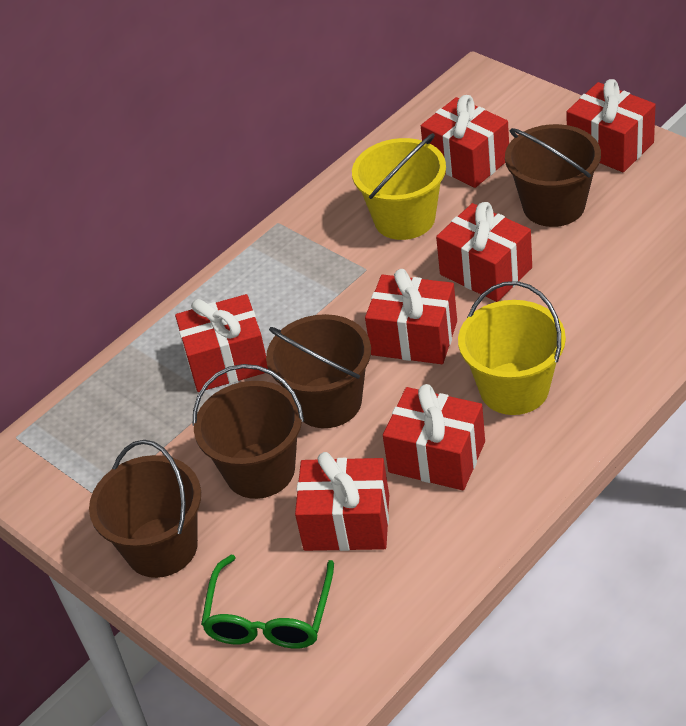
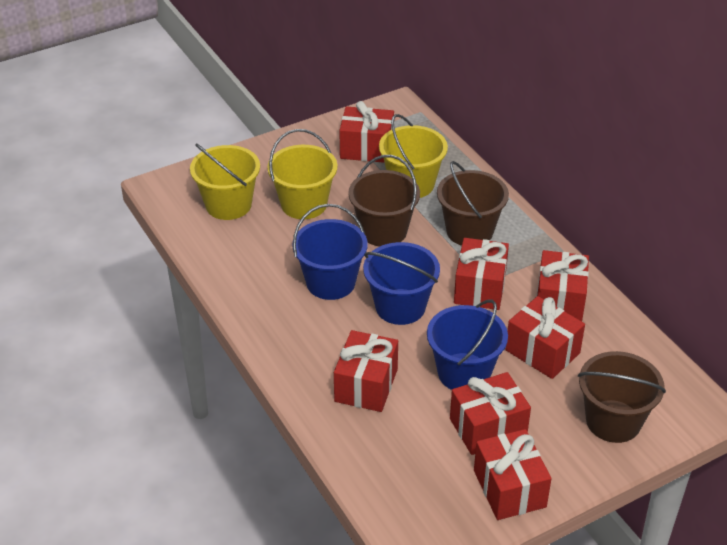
blue bucket: none = 0 -> [292,204,368,300] [363,242,440,325] [427,299,508,390] = 3
brown bucket: [89,440,201,578] [193,364,304,499] [266,314,371,428] [505,124,601,227] = 4 -> [348,155,420,247] [437,161,509,246] [578,351,666,443] = 3
green glasses: [201,555,334,648] = 1 -> none = 0
yellow bucket: [352,133,446,240] [458,281,566,415] = 2 -> [190,144,260,220] [267,129,338,219] [379,114,448,198] = 3

